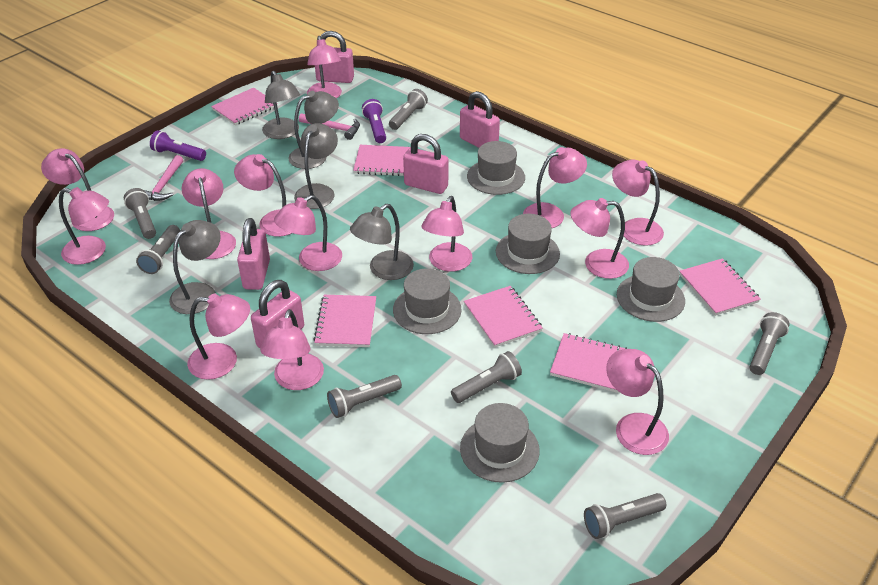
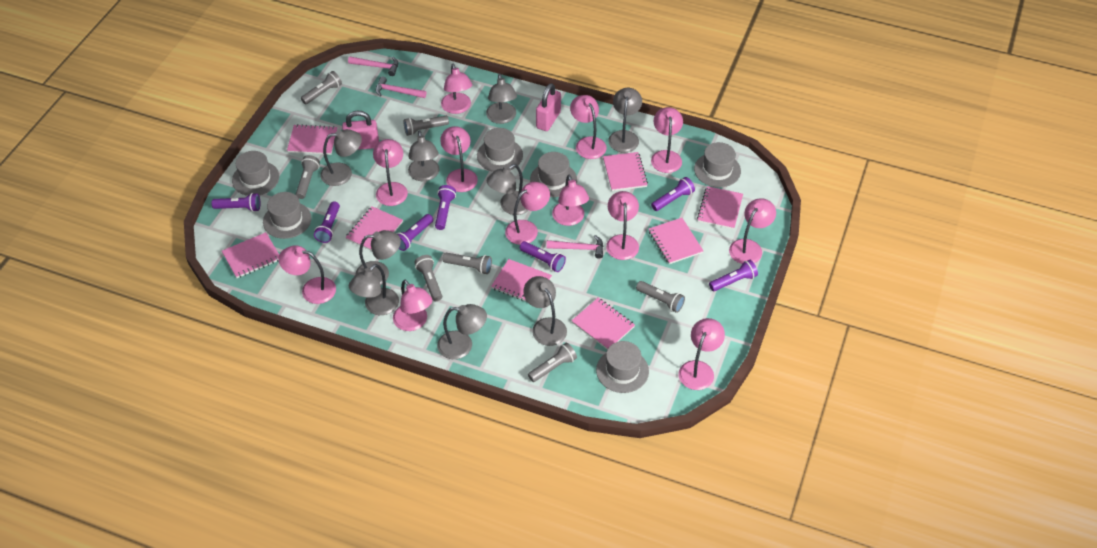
grey hat: [393,268,461,334] [460,403,540,483] [467,141,525,195] [496,214,560,274] [617,257,685,322] = 5 -> [232,151,279,196] [263,192,312,239] [477,128,523,172] [530,152,577,197] [596,341,649,393] [694,142,741,187] = 6
grey lamp: [169,220,221,314] [262,71,300,139] [288,91,339,169] [294,123,338,209] [350,204,414,280] = 5 -> [320,129,362,186] [349,264,399,315] [355,230,401,285] [408,130,439,181] [437,304,487,359] [486,73,517,124] [487,164,529,215] [523,276,567,346] [608,88,642,153] = 9
pink hammer: [144,155,183,201] [299,113,360,140] = 2 -> [348,57,398,76] [376,76,426,98] [546,235,603,259] = 3
pink lamp: [41,148,114,231] [59,187,109,265] [181,168,236,259] [187,293,250,380] [234,154,292,237] [260,309,324,390] [274,195,342,271] [307,36,342,98] [421,196,472,272] [523,147,587,228] [570,198,629,279] [606,349,669,455] [612,160,664,246] = 13 -> [279,245,336,304] [373,139,408,206] [393,280,432,331] [440,126,478,192] [441,64,472,114] [505,182,550,245] [552,175,589,226] [570,95,607,159] [606,191,639,260] [651,107,683,173] [679,318,725,390] [729,198,776,264] = 12
pink notebook: [211,88,278,126] [313,295,376,347] [353,145,411,176] [464,286,543,348] [550,333,627,393] [679,258,761,316] = 6 -> [222,232,279,278] [287,124,338,155] [345,206,403,251] [491,259,552,303] [571,298,635,349] [603,152,648,191] [649,218,703,264] [697,186,743,229] = 8
pink padlock: [237,218,270,290] [251,280,304,348] [315,31,354,83] [403,134,449,194] [460,91,500,148] = 5 -> [342,111,379,150] [536,83,561,131] = 2
purple flashlight: [150,130,206,161] [362,99,386,143] = 2 -> [211,193,260,212] [314,201,340,243] [397,214,433,251] [435,185,456,230] [520,241,566,272] [651,177,695,211] [709,260,758,291] = 7

